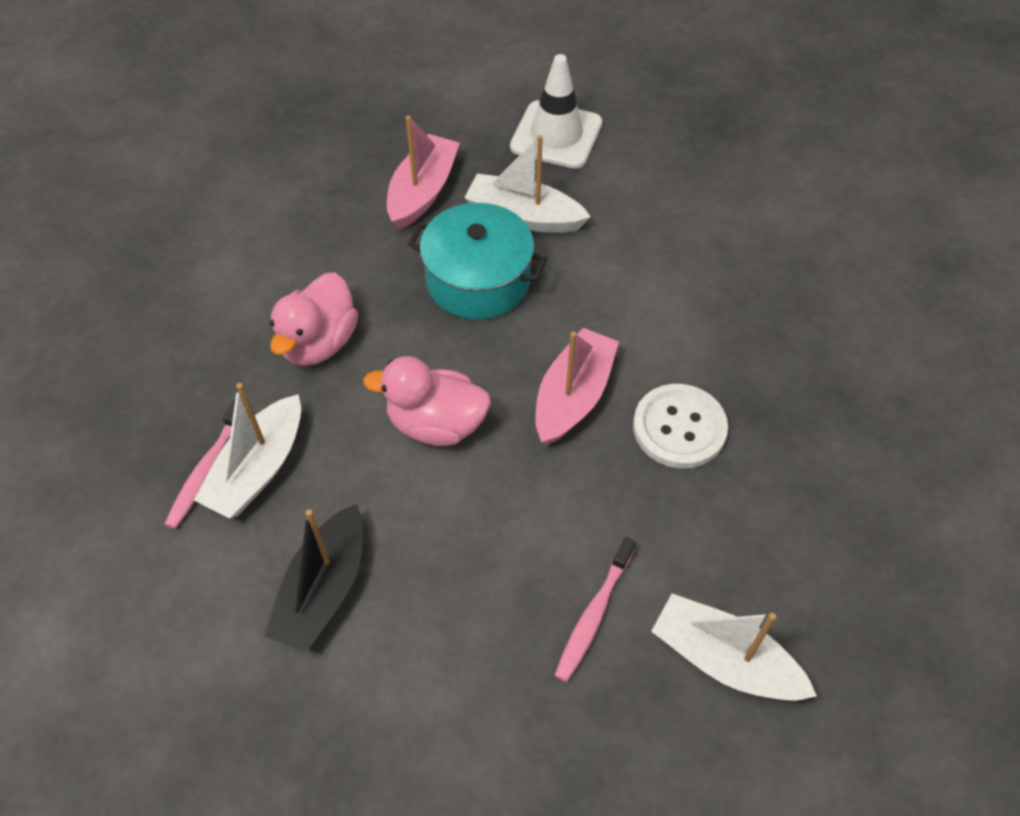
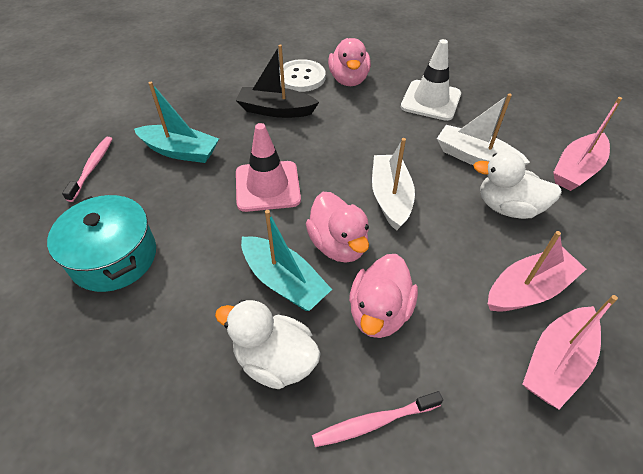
pink boat: [387,116,460,230] [535,328,619,445] = 2 -> [488,231,586,312] [523,295,618,409] [553,97,622,191] = 3
pink duck: [270,272,358,366] [363,356,491,446] = 2 -> [306,192,369,263] [328,38,371,86] [349,254,418,338] = 3
pink traffic cone: none = 0 -> [236,123,301,212] = 1
turquoise boat: none = 0 -> [134,82,219,163] [241,210,332,311] = 2
white boat: [194,383,301,518] [464,135,591,233] [651,593,817,701] = 3 -> [372,138,415,231] [437,94,530,166] = 2
white duck: none = 0 -> [215,300,321,389] [473,151,562,219] = 2

